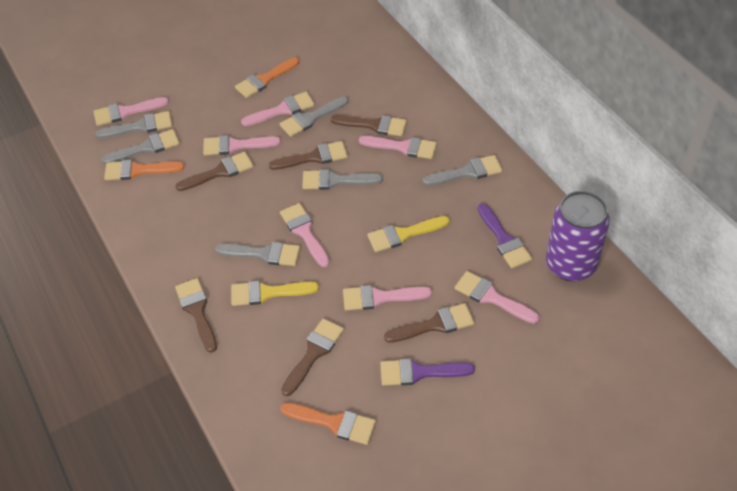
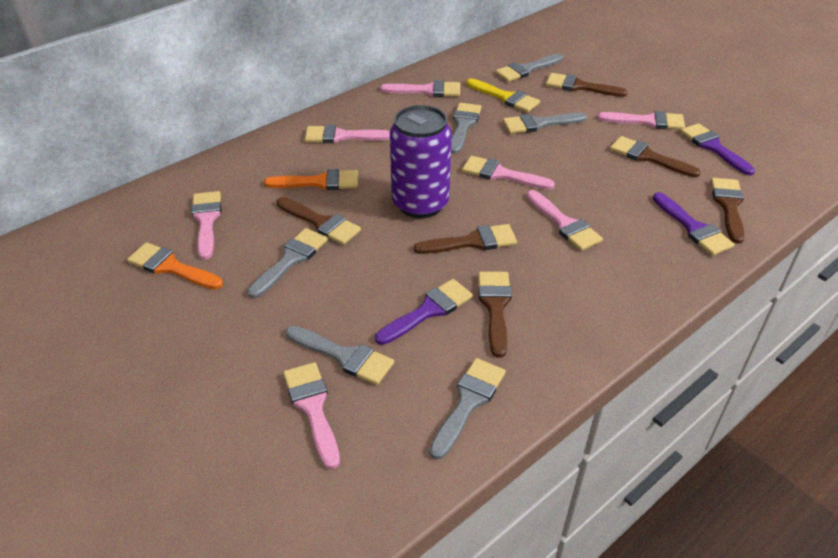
orange brush: [104,160,184,180] [235,57,299,98] [280,403,376,445] = 3 -> [127,242,223,289] [264,169,358,190] = 2
purple brush: [381,358,475,386] [478,203,532,268] = 2 -> [375,279,473,345] [653,192,735,256] [680,123,755,176] = 3
yellow brush: [231,281,319,306] [367,216,450,252] = 2 -> [466,78,540,112] = 1

